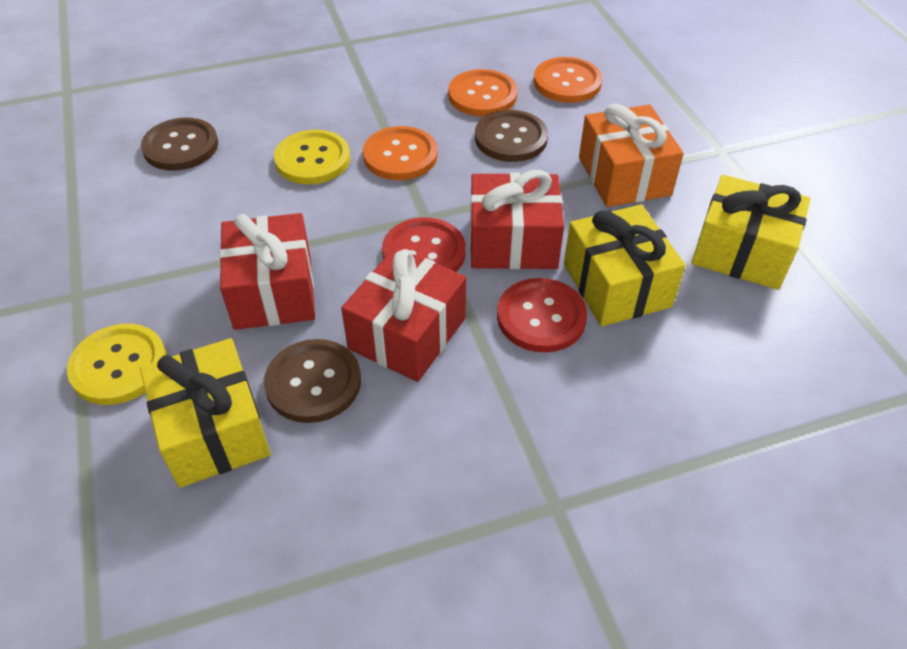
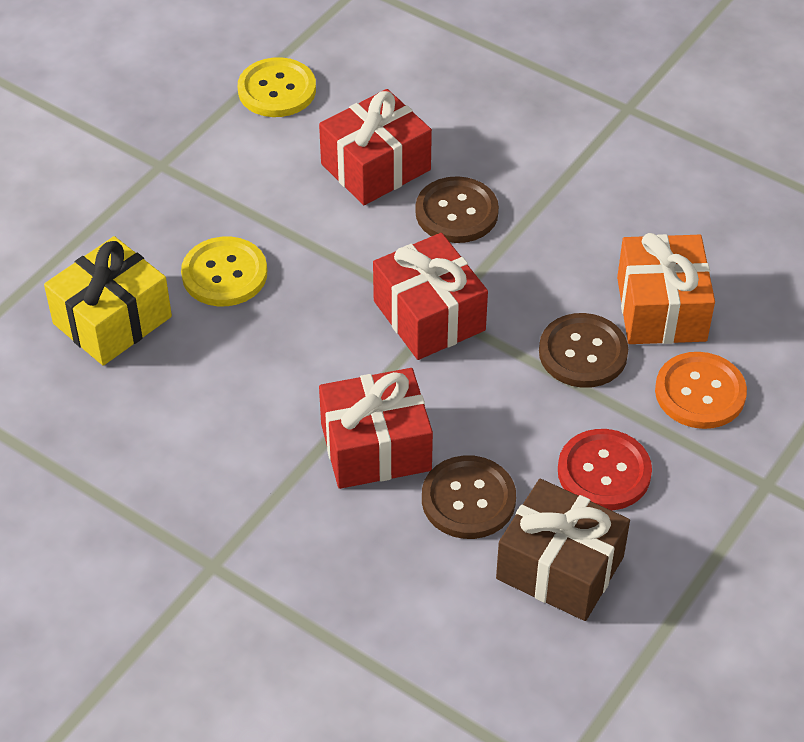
brown gift: none = 0 -> [496,479,630,621] = 1
orange button: [363,126,438,180] [448,69,518,117] [534,57,603,103] = 3 -> [655,352,747,429] = 1
red button: [382,218,466,272] [497,278,587,353] = 2 -> [558,429,652,511] = 1
yellow gift: [140,338,271,488] [564,204,686,327] [692,175,810,290] = 3 -> [44,236,172,366] = 1

